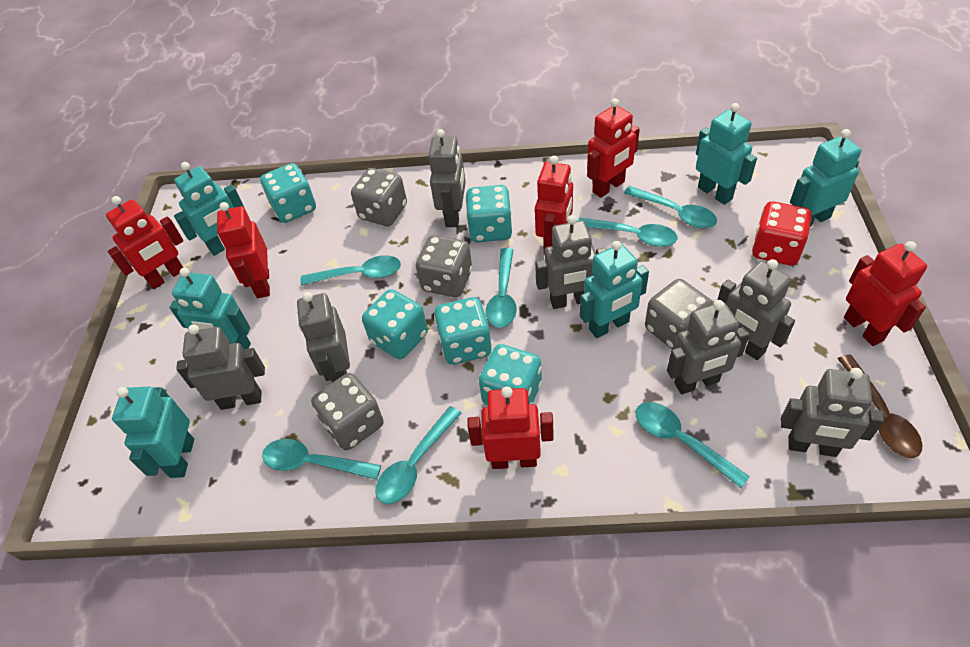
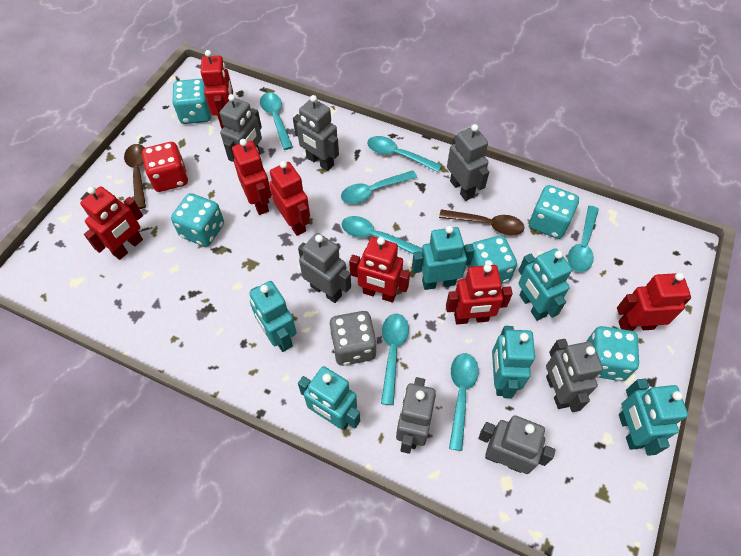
brown spoon: [837,354,922,458] = 1 -> [124,144,146,209] [439,209,525,235] = 2
grey dice: [311,373,384,450] [351,168,407,226] [416,235,472,297] [645,279,713,350] = 4 -> [329,311,377,366] = 1
red robot: [106,196,183,289] [217,202,270,298] [467,386,553,469] [535,156,573,254] [587,98,640,198] [844,241,927,346] = 6 -> [80,186,143,260] [201,50,233,129] [232,139,272,215] [269,161,310,236] [349,237,410,303] [446,264,513,324] [617,272,691,331] = 7

